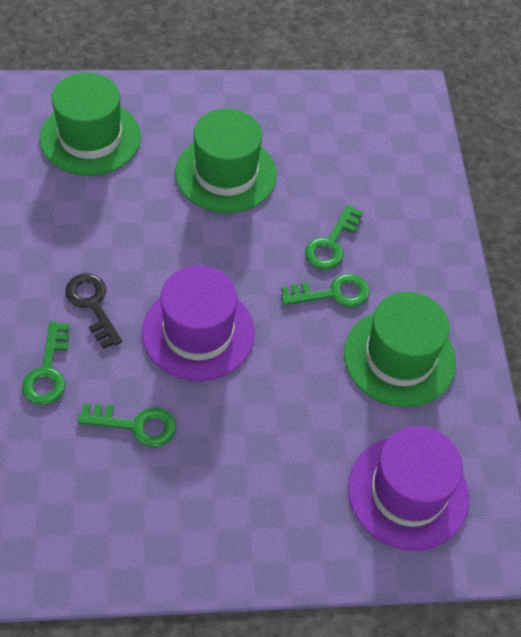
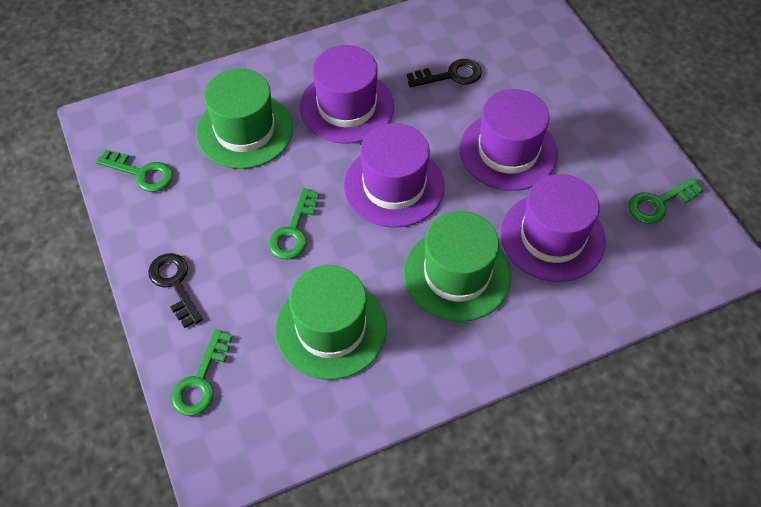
black key: [65,274,122,349] = 1 -> [148,253,203,328] [407,59,482,87] = 2
purple hat: [142,265,255,381] [348,426,469,551] = 2 -> [300,45,394,144] [344,123,445,228] [459,89,558,191] [500,174,606,282] = 4

